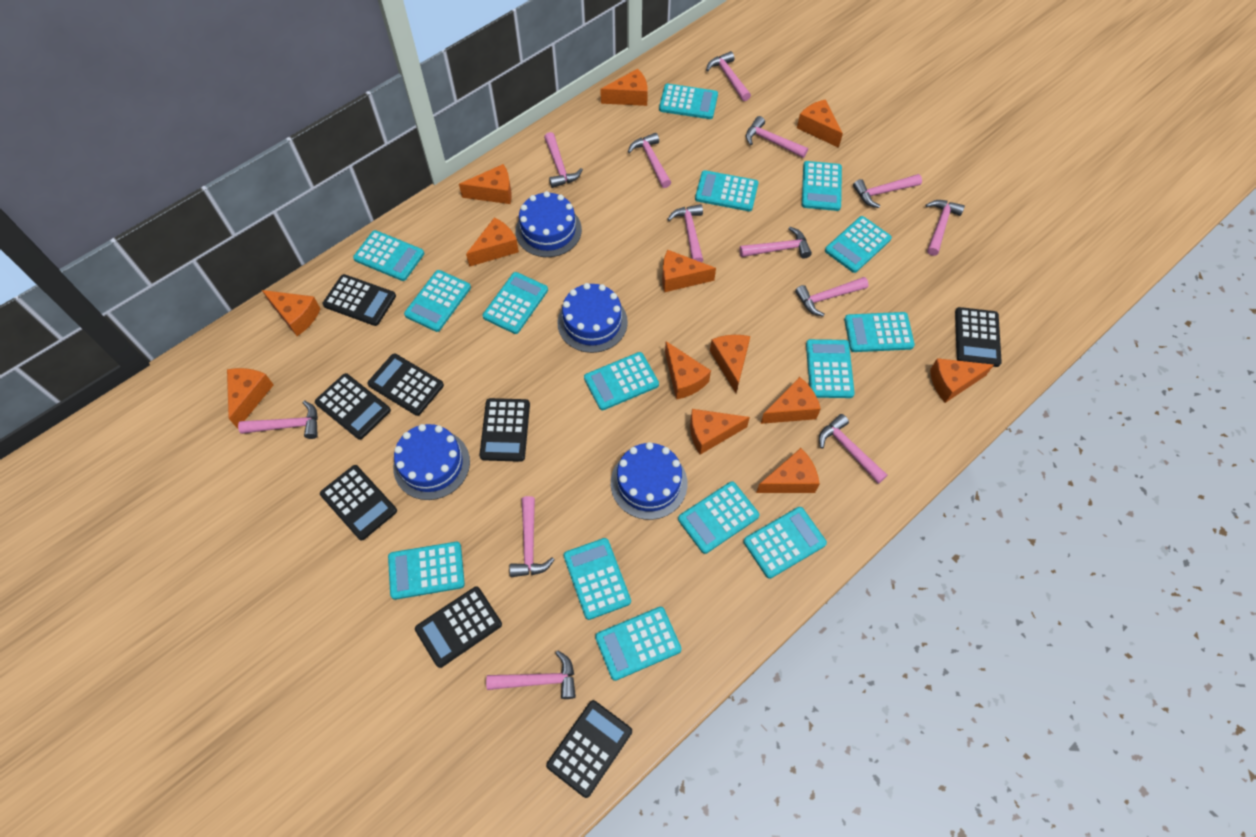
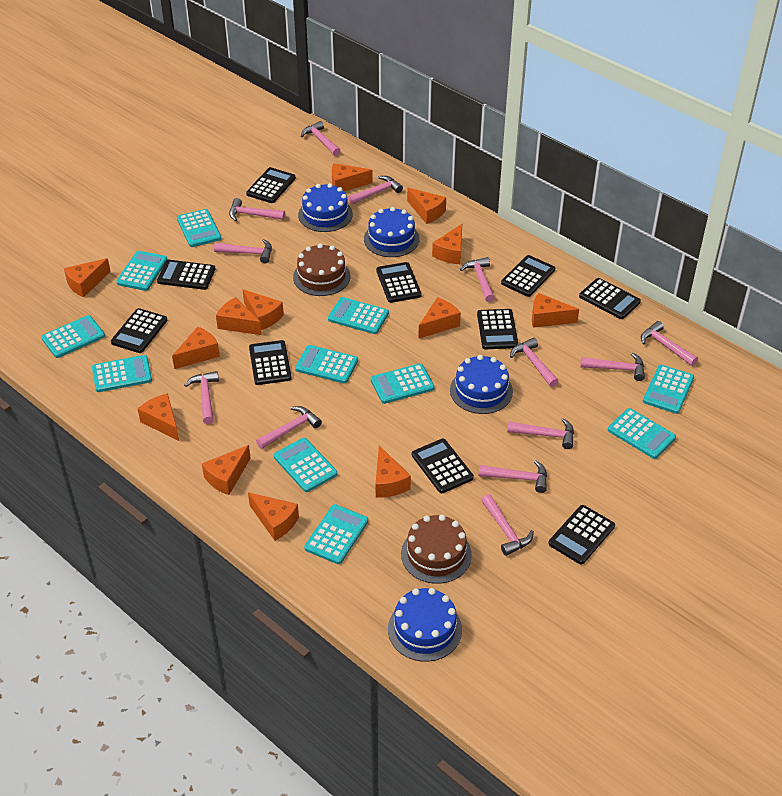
black calculator: [315,373,391,440] [320,465,397,541] [323,274,396,326] [367,353,444,416] [415,586,502,668] [479,398,530,462] [546,700,632,798] [955,307,1002,367] = 8 -> [111,308,167,353] [157,260,215,290] [246,167,296,203] [249,340,292,385] [376,262,421,303] [412,439,474,493] [477,309,518,349] [501,255,555,297] [548,505,615,565] [579,278,641,319] = 10
brown cake: none = 0 -> [293,243,351,296] [401,515,472,584] = 2
turquoise calculator: [353,230,424,281] [388,542,465,600] [404,270,471,332] [482,272,548,334] [564,538,631,620] [584,352,659,410] [595,607,682,681] [659,84,718,119] [678,481,760,554] [695,170,758,211] [743,507,827,579] [802,161,842,211] [806,339,855,398] [825,216,892,273] [844,312,915,352] = 15 -> [41,315,105,358] [92,355,152,392] [116,251,167,291] [177,209,221,247] [274,438,337,492] [295,345,358,384] [304,504,368,564] [328,297,389,334] [371,364,435,404] [608,408,676,459] [643,365,694,414] = 11

